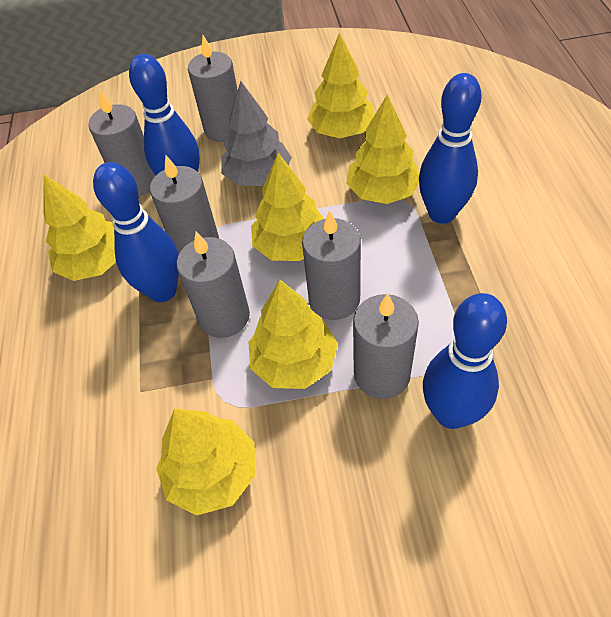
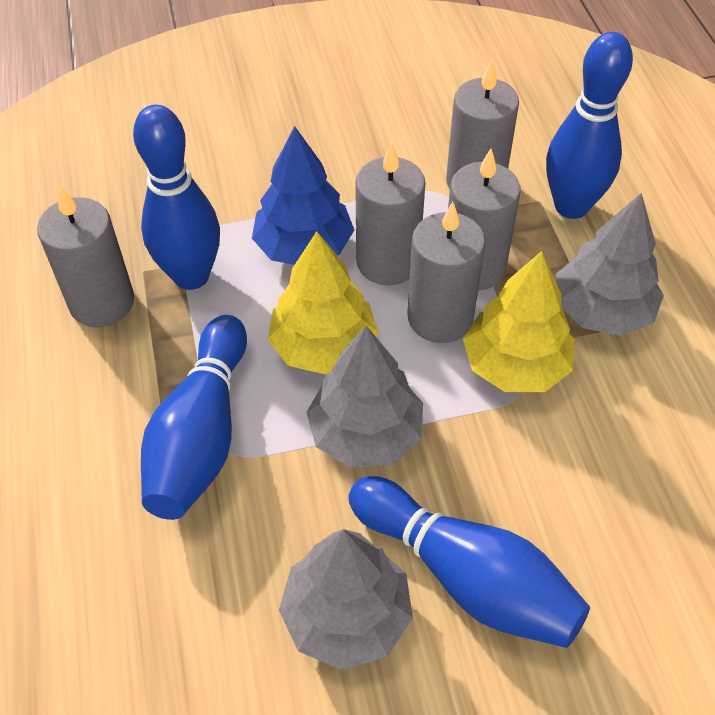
blue tree: none = 0 -> [252,126,354,265] = 1
grey candle: [88,91,156,196] [150,155,219,254] [176,232,250,338] [188,35,238,142] [302,210,361,320] [353,293,419,399] = 6 -> [37,186,134,327] [355,143,425,285] [407,202,486,343] [446,60,519,189] [448,149,521,291] = 5
grey tree: [221,81,292,186] = 1 -> [279,529,413,670] [306,326,423,468] [556,193,664,336] = 3
yellow tree: [43,175,116,281] [156,409,255,515] [248,280,338,389] [251,153,324,261] [307,33,375,138] [346,94,420,204] = 6 -> [267,231,379,375] [463,251,575,392] = 2

